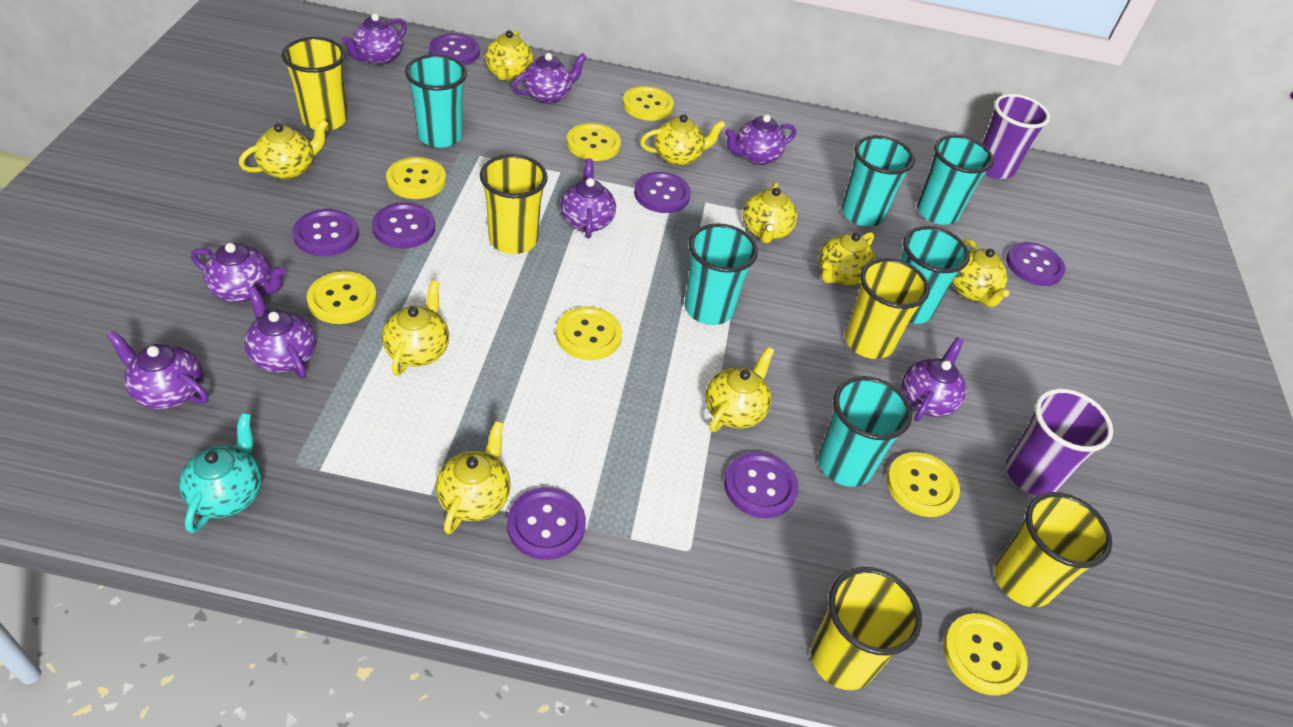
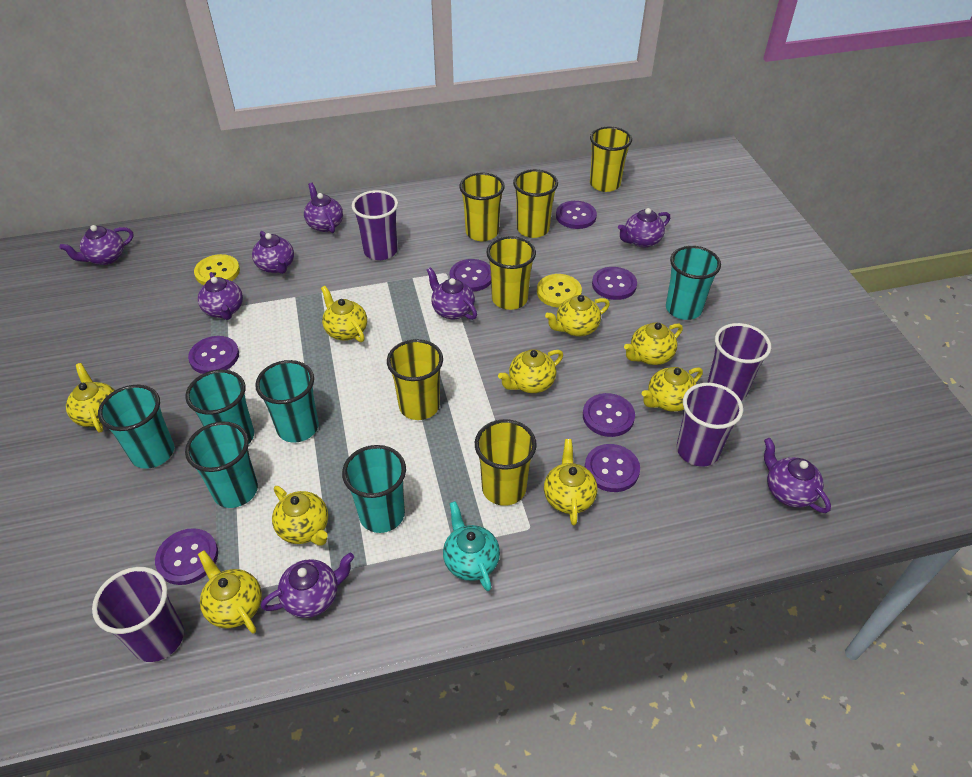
purple cup: [982,94,1050,179] [1006,388,1113,496] = 2 -> [92,567,184,662] [352,190,398,260] [677,383,743,467] [707,323,771,401] = 4
yellow button: [307,271,377,324] [386,157,446,199] [556,306,622,360] [567,123,621,161] [623,86,674,121] [886,452,960,517] [943,613,1028,696] = 7 -> [194,254,240,285] [537,274,582,308] = 2
yellow cup: [282,37,348,131] [480,154,548,254] [811,567,922,690] [845,258,930,359] [995,492,1112,607] = 5 -> [387,339,443,420] [459,173,505,241] [475,419,537,506] [486,236,536,310] [513,169,558,238] [590,127,632,192] = 6

